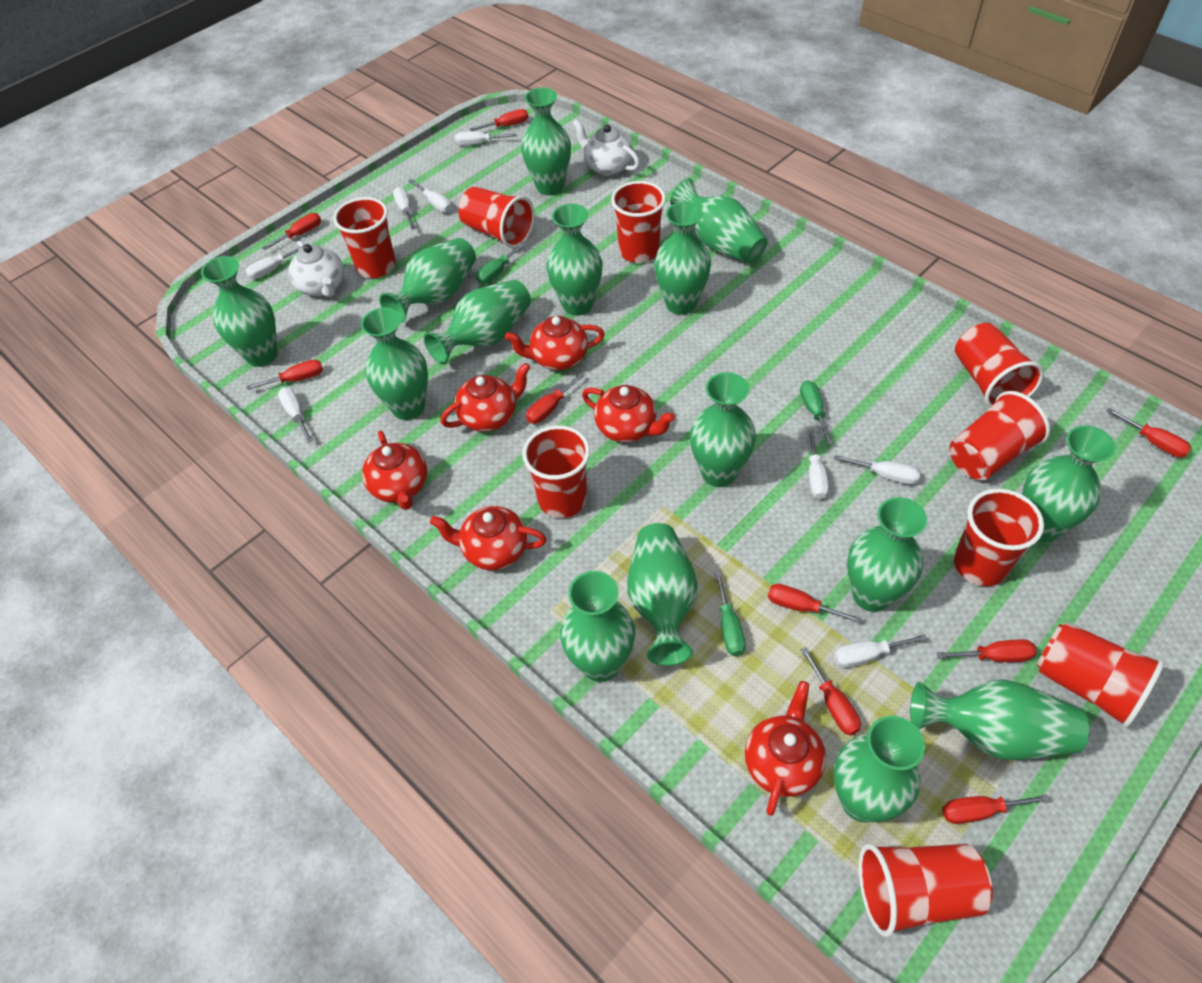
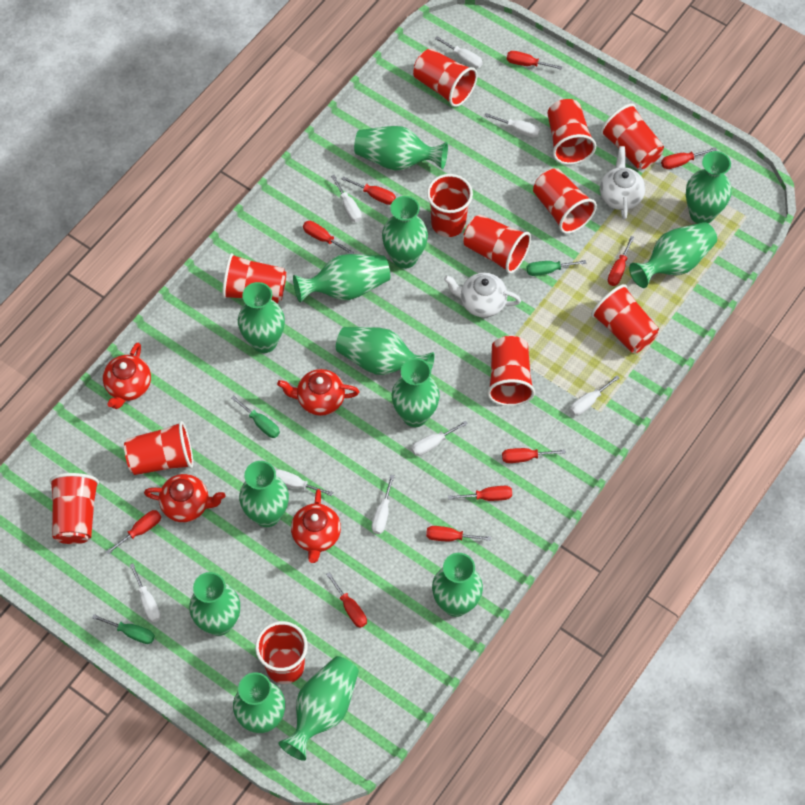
green vase: [201,256,277,367] [361,308,428,420] [379,238,476,323] [423,280,531,364] [521,87,571,196] [546,204,602,316] [560,571,635,682] [627,523,698,666] [654,202,711,315] [670,178,768,264] [690,372,756,487] [833,716,925,822] [847,497,927,612] [910,679,1089,760] [1022,425,1116,542] = 15 -> [189,572,240,636] [233,672,285,733] [238,282,285,353] [239,461,289,527] [278,656,359,761] [293,254,390,303] [336,327,435,375] [354,126,448,170] [382,196,428,269] [392,358,440,427] [432,553,483,617] [629,222,717,288] [686,151,732,224] = 13
red cup: [333,197,396,278] [458,187,535,248] [522,425,590,518] [611,181,666,263] [859,843,993,937] [950,391,1050,480] [954,489,1044,586] [955,323,1044,408] [1036,622,1165,728] = 9 -> [49,473,99,544] [124,421,193,475] [222,253,287,303] [255,621,308,684] [413,49,477,107] [427,174,473,237] [463,214,531,274] [487,336,535,406] [533,168,597,234] [548,99,596,165] [591,284,659,353] [600,104,664,169] = 12
red screwdriver: [246,360,323,390] [262,213,321,250] [470,109,528,131] [526,373,584,424] [768,584,861,623] [801,647,861,736] [936,639,1037,662] [942,794,1050,824] [1106,408,1191,458] = 9 -> [106,510,161,555] [303,221,354,254] [326,572,367,628] [342,176,396,205] [426,526,491,541] [448,486,512,501] [502,448,566,463] [507,51,563,70] [608,236,634,286] [661,147,717,169] = 10
red teapot: [362,431,427,510] [430,506,547,570] [440,363,530,432] [505,316,605,370] [582,385,675,443] [745,681,826,816] = 6 -> [103,343,151,409] [144,474,225,522] [277,369,359,416] [291,489,341,563] = 4

